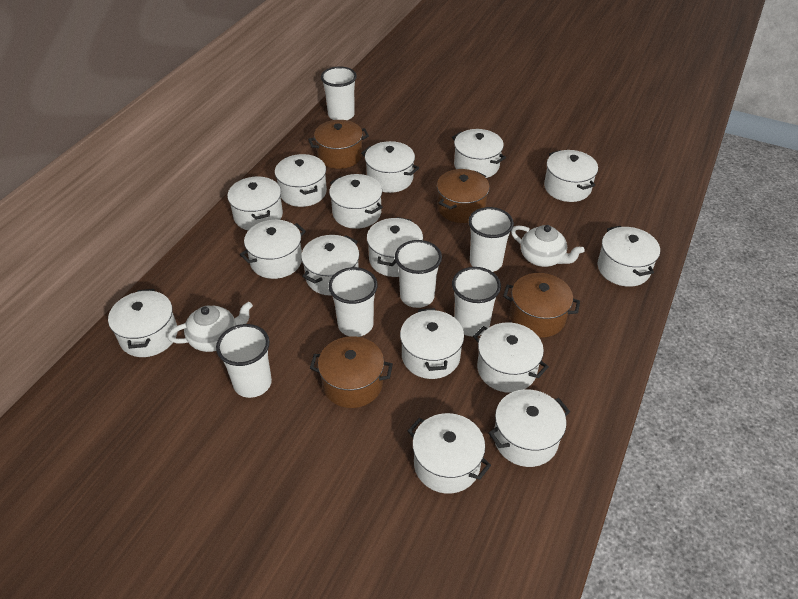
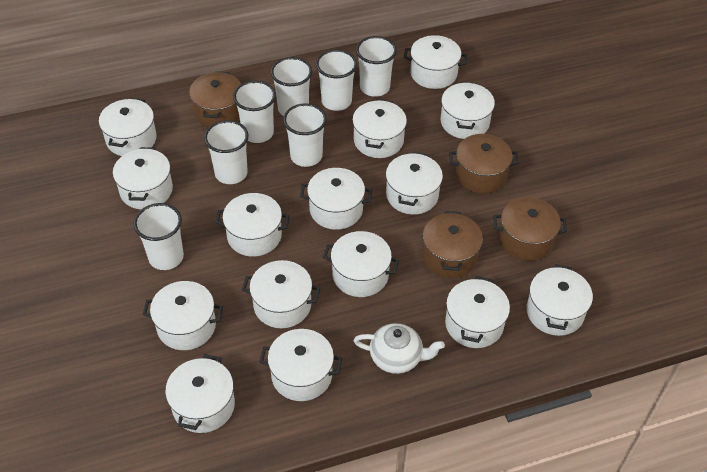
white cup: [216,324,272,398] [321,66,357,120] [328,267,378,337] [395,240,442,308] [452,267,501,336] [468,207,514,272] = 6 -> [133,203,184,270] [204,120,249,184] [233,81,276,143] [271,57,312,116] [283,103,327,167] [316,50,357,111] [356,36,397,97] = 7
white teapot: [168,302,253,352] [511,225,585,267] = 2 -> [354,323,445,374] = 1

